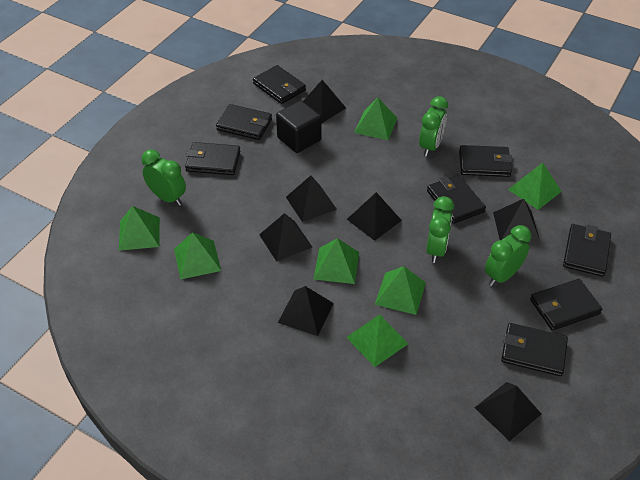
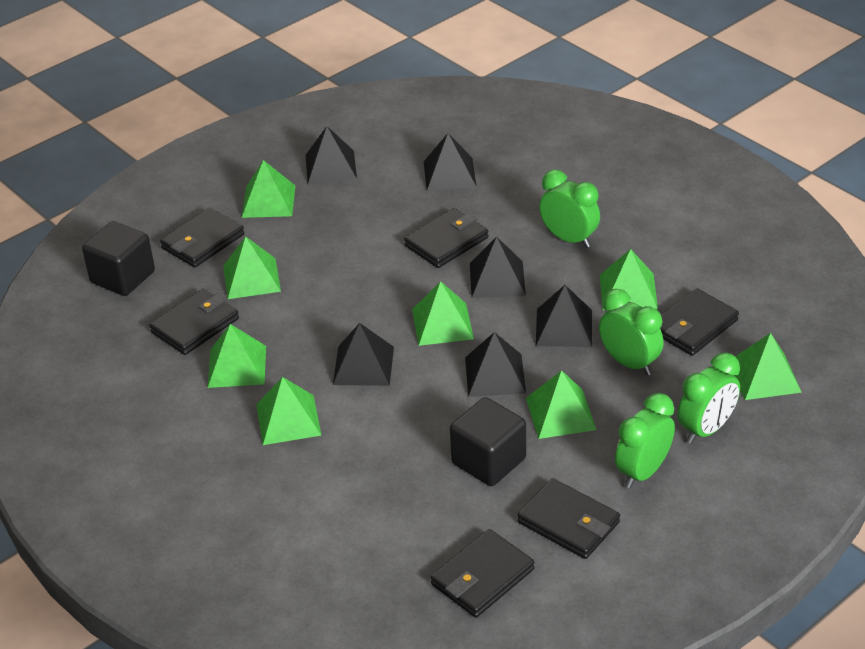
black cube: [276,101,321,153] = 1 -> [82,221,155,296] [450,397,526,486] = 2
black pyramid: [259,213,312,262] [278,286,334,336] [286,176,337,222] [303,80,346,124] [347,192,402,241] [475,382,541,441] [493,199,540,241] = 7 -> [305,126,357,184] [333,323,394,386] [424,133,477,191] [465,332,526,397] [470,237,526,298] [536,285,592,347] = 6
black wallet: [185,142,240,175] [216,104,272,140] [253,65,306,104] [427,175,486,224] [459,145,512,177] [501,323,568,376] [530,279,602,331] [563,224,611,277] = 8 -> [149,289,239,355] [160,208,244,268] [404,208,488,268] [431,529,534,618] [517,478,620,559] [660,288,739,356] = 6
green pyramid: [119,206,160,251] [174,232,221,280] [314,238,359,284] [346,314,408,367] [354,98,397,140] [375,266,426,315] [508,163,562,210] = 7 -> [207,324,266,388] [223,236,281,299] [242,160,295,218] [256,377,322,445] [412,281,474,346] [526,370,597,439] [600,249,658,310] [735,333,802,400] = 8

